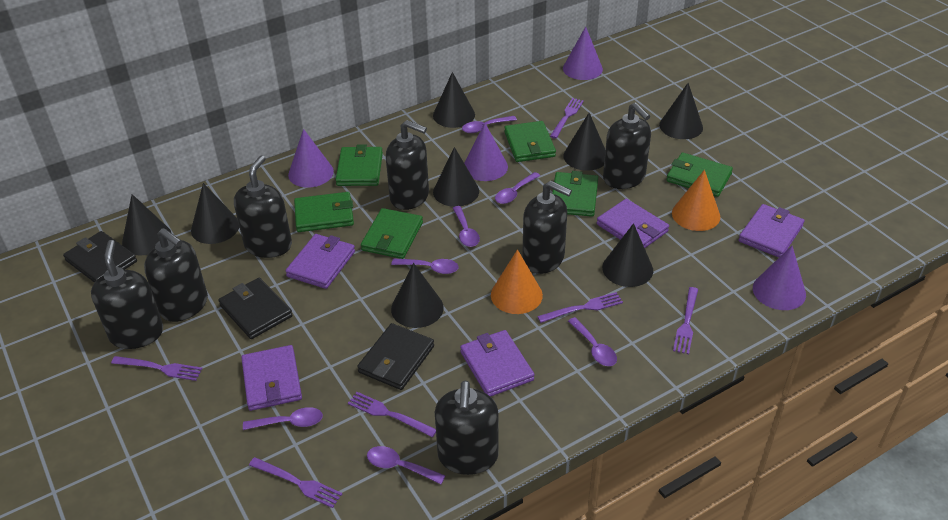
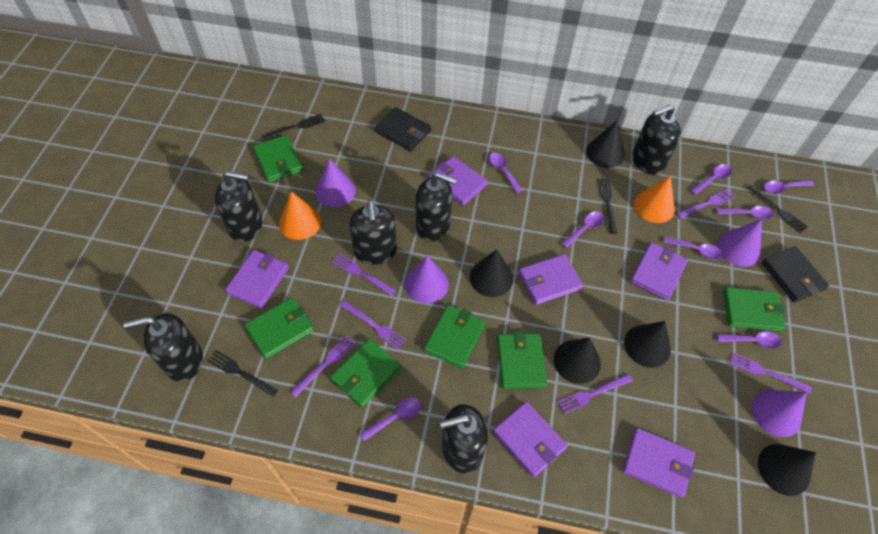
black cone: [122,194,172,256] [191,183,239,244] [391,263,444,328] [433,72,475,128] [433,147,479,207] [563,113,605,170] [602,223,653,287] [659,83,703,139] = 8 -> [470,249,513,297] [554,337,601,384] [586,120,625,168] [624,321,671,367] [758,444,816,496] = 5
black fork: none = 0 -> [208,350,278,397] [262,114,325,140] [598,179,617,234] [747,185,808,233] = 4
black soap dispenser: [91,240,163,349] [144,228,208,322] [234,155,292,258] [386,120,429,210] [435,381,499,475] [522,181,572,274] [603,102,651,189] = 7 -> [123,313,203,382] [215,171,263,242] [349,200,397,265] [415,172,457,242] [440,404,488,474] [632,104,681,175] = 6
black wallet: [63,231,137,283] [218,278,293,339] [357,323,434,390] = 3 -> [375,107,431,151] [762,246,829,303] = 2
purple spoon: [243,407,323,430] [367,446,446,484] [391,258,459,274] [453,206,480,247] [462,116,517,133] [495,172,540,204] [568,317,617,366] = 7 -> [360,397,421,441] [489,153,523,194] [561,211,604,248] [664,236,723,259] [690,164,732,195] [716,206,774,220] [717,331,782,349] [764,180,814,194] = 8
purple wallet: [241,345,302,411] [286,234,355,289] [460,330,534,397] [597,199,669,248] [739,204,804,257] = 5 -> [225,250,289,308] [429,156,488,206] [493,402,568,477] [519,254,583,305] [623,428,695,498] [630,242,688,300] = 6

